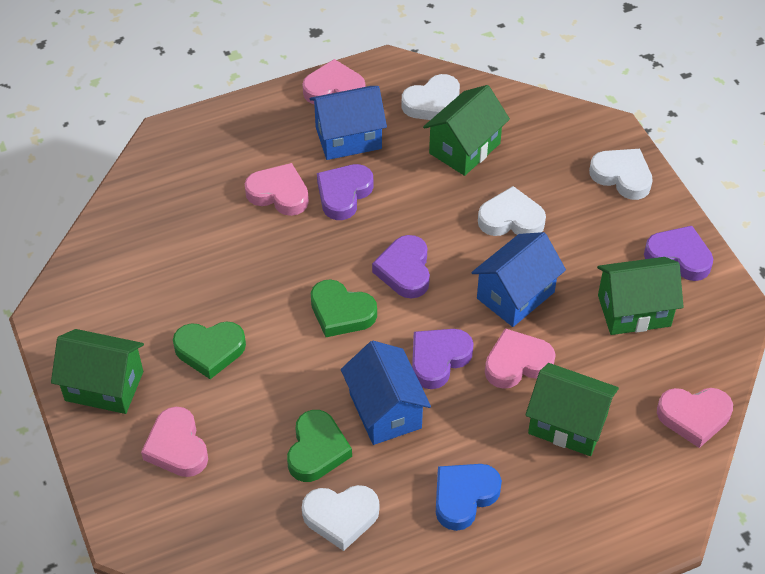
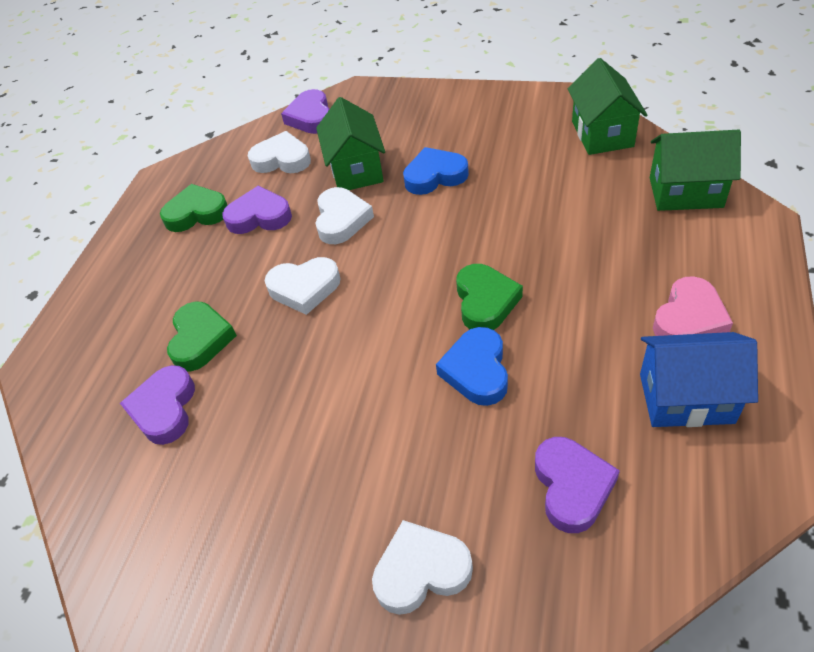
blue heart: [436,464,502,531] = 1 -> [403,147,469,195] [436,327,508,406] = 2
blue house: [310,86,387,160] [341,341,431,445] [471,232,566,327] = 3 -> [640,332,758,427] = 1
green house: [51,329,144,414] [423,85,510,176] [525,363,619,456] [597,257,684,335] = 4 -> [316,97,385,190] [568,58,647,155] [650,130,741,211] = 3
pink heart: [141,407,208,477] [245,163,309,216] [303,59,365,104] [485,328,556,389] [657,388,733,448] = 5 -> [653,276,733,336] = 1

